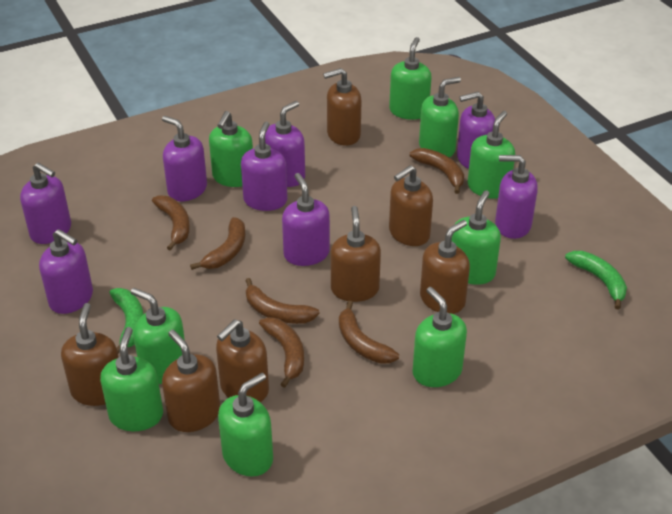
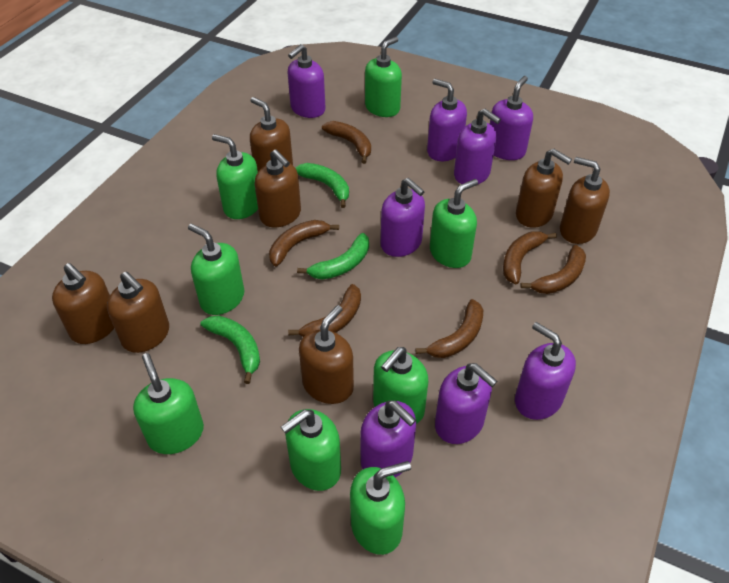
green banana: [109,288,143,353] [565,251,627,310] = 2 -> [201,315,260,384] [295,163,349,208] [297,233,369,280] = 3
green soap dispenser: [100,327,163,431] [131,288,185,384] [209,111,253,187] [218,373,273,477] [389,37,432,120] [413,287,467,387] [419,77,461,157] [452,190,501,285] [468,111,515,199] = 9 -> [133,353,204,454] [188,224,244,315] [212,134,258,219] [281,409,341,491] [350,461,411,555] [365,37,402,117] [373,347,428,424] [430,179,478,268] = 8

